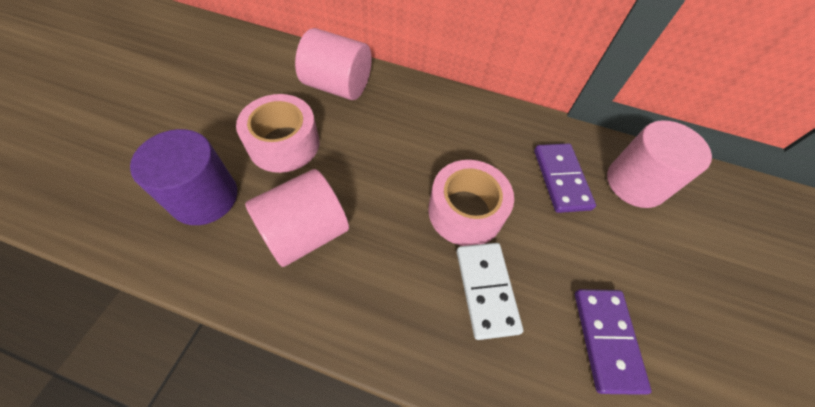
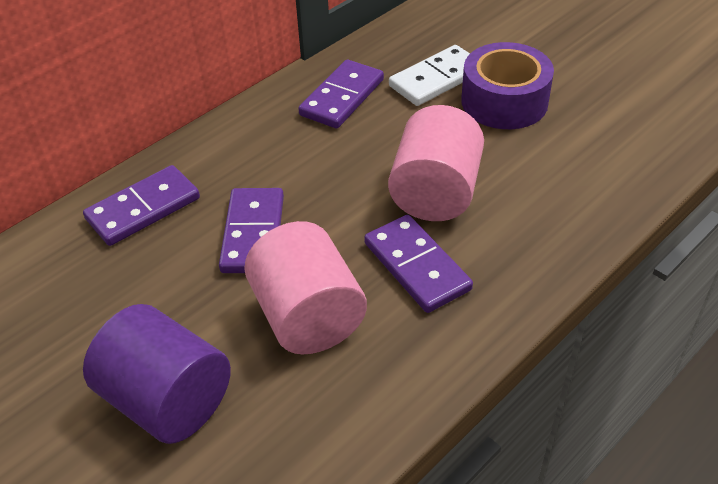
pink cylinder: [245,169,349,267] [295,28,372,100] [607,120,712,208] = 3 -> [244,221,367,354] [388,105,484,221] = 2
pink tape: [236,94,319,173] [428,160,514,246] = 2 -> none = 0
purple domino: [534,143,596,213] [575,289,651,395] = 2 -> [83,165,200,246] [219,188,284,273] [298,59,384,129] [364,215,473,313] = 4
purple tape: none = 0 -> [461,42,554,129] = 1

